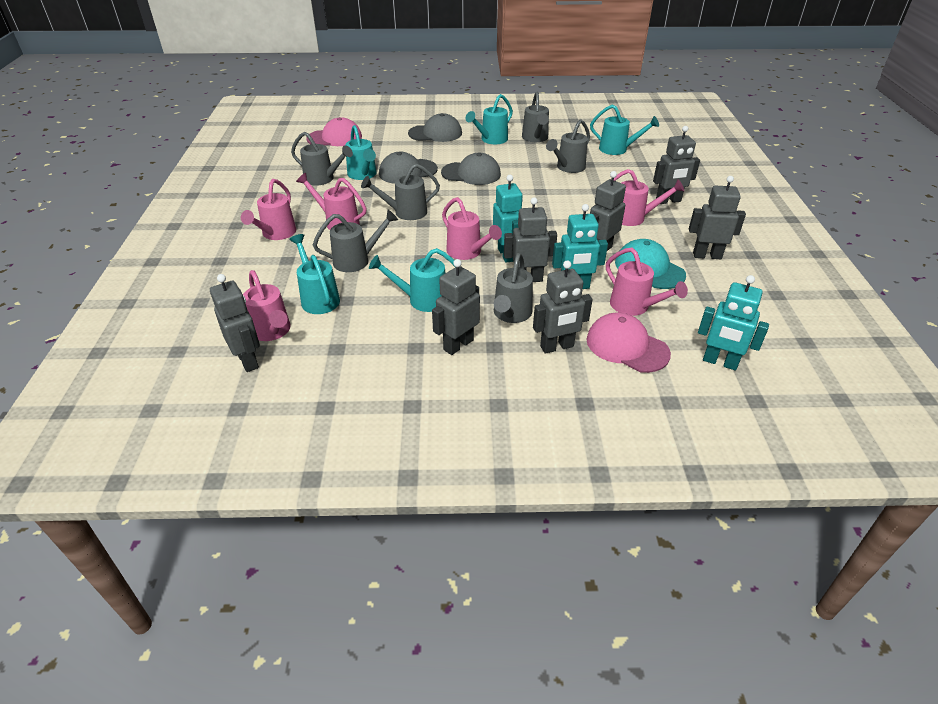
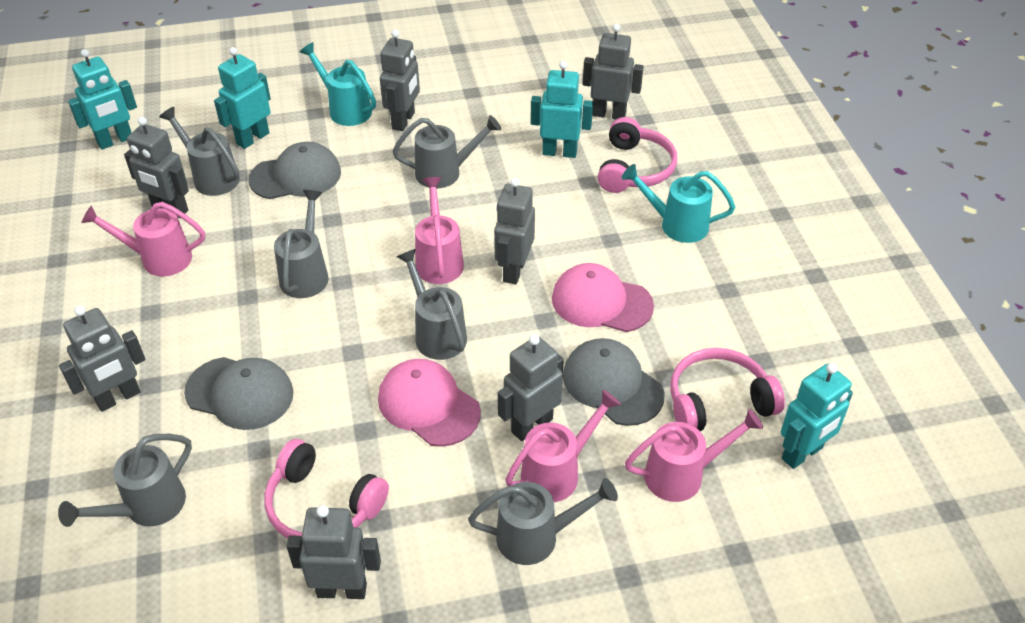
pink headphones: none = 0 -> [264,439,389,539] [598,117,677,193] [670,348,785,431] = 3
pink watering can: [241,179,296,240] [243,270,291,341] [296,173,367,230] [442,197,502,260] [606,248,688,316] [614,169,684,226] = 6 -> [81,202,205,277] [415,177,464,284] [505,390,621,502] [625,409,763,502] = 4
turquoise cap: [615,239,686,289] = 1 -> none = 0
turquoise robot: [493,175,523,263] [552,204,608,289] [698,275,769,370] = 3 -> [68,49,137,149] [214,47,271,149] [531,61,593,158] [781,363,853,469] = 4
turquoise watering can: [289,234,340,314] [345,125,377,180] [369,248,455,312] [466,94,513,144] [590,105,659,155] = 5 -> [300,42,376,126] [622,164,735,243] = 2

